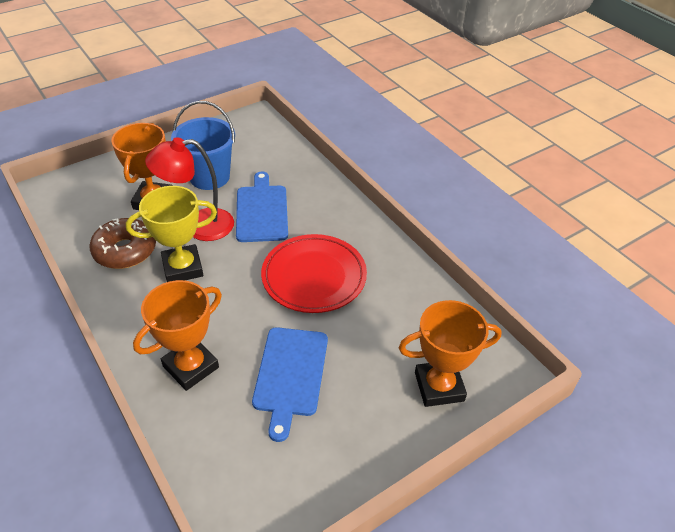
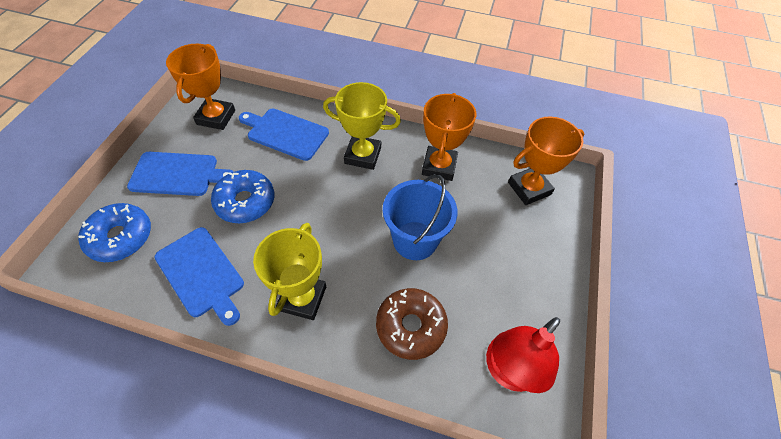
blue cutting board: [236,171,288,242] [252,327,328,442] = 2 -> [127,152,234,196] [154,227,244,326] [239,109,329,161] = 3
blue donut: none = 0 -> [78,203,151,262] [211,170,274,223] = 2
red plate: [261,234,367,313] = 1 -> none = 0
yellow trophy: [126,186,217,282] = 1 -> [253,223,326,320] [323,82,401,170] = 2

